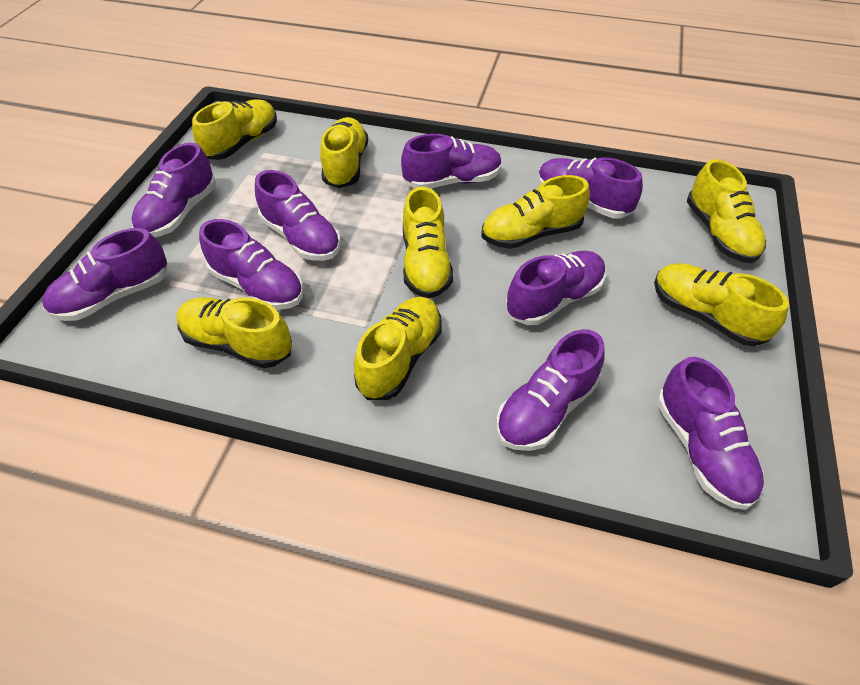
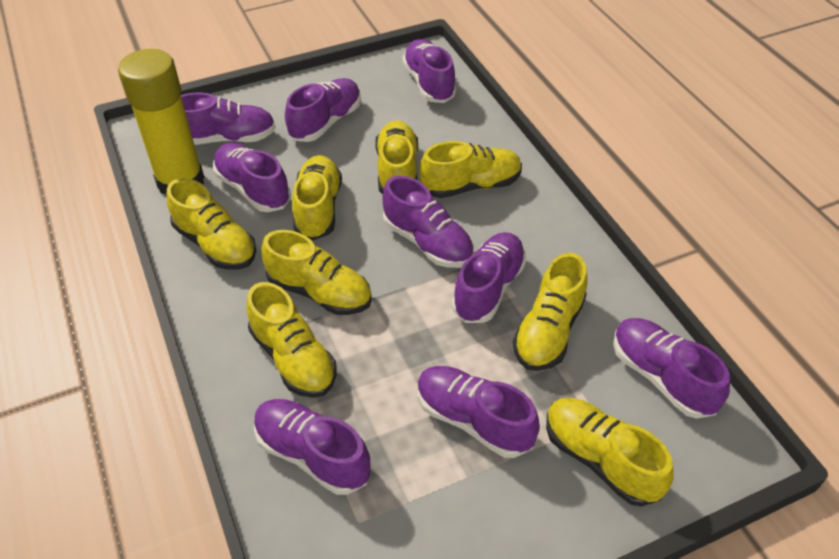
yellow glue stick: none = 0 -> [118,49,204,197] = 1

